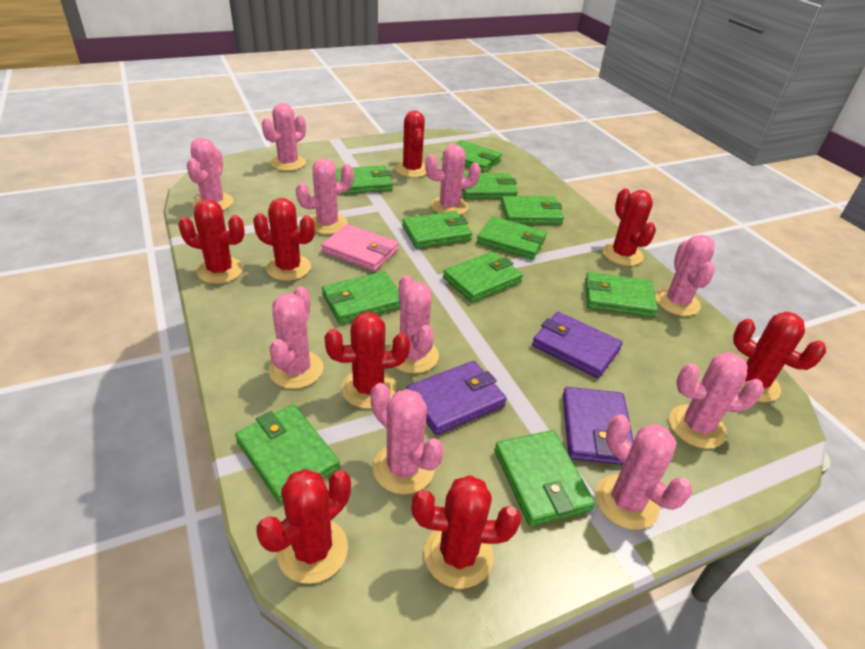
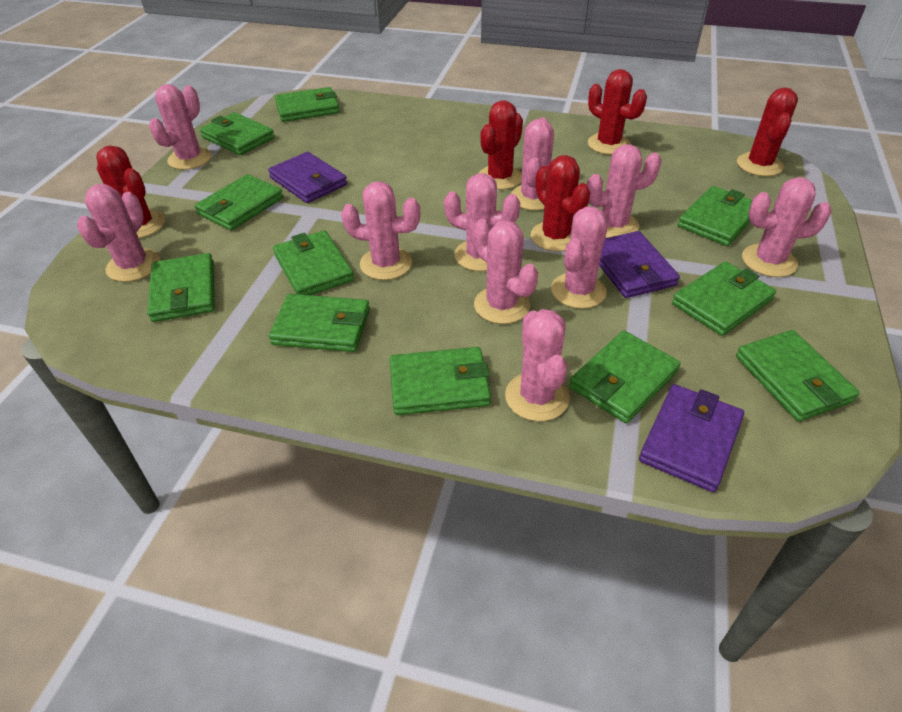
pink wallet: [321,224,398,271] = 1 -> none = 0
red cactus: [178,199,245,284] [253,198,315,281] [256,469,351,584] [324,312,410,409] [395,110,427,177] [412,475,521,589] [603,188,656,266] [733,312,826,402] = 8 -> [96,145,165,238] [478,100,523,190] [531,155,590,252] [588,69,647,155] [737,88,798,176] = 5

